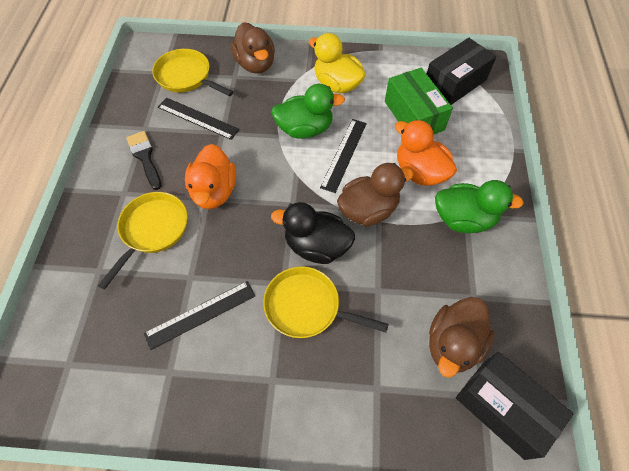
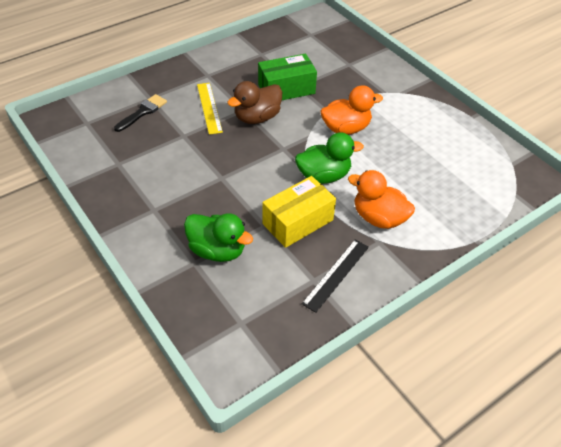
black box: [427,38,496,105] [456,352,573,460] = 2 -> none = 0
black duck: [271,202,355,264] = 1 -> none = 0
black ruler: [144,281,255,350] [158,97,240,140] [320,119,367,193] = 3 -> [302,240,369,313] = 1
brown duck: [231,22,275,74] [337,163,413,226] [429,297,495,378] = 3 -> [227,81,282,124] = 1
yellow box: none = 0 -> [262,176,336,248] = 1
yellow duck: [309,33,366,94] = 1 -> none = 0
yellow pan: [98,192,188,290] [152,49,233,96] [263,266,389,338] = 3 -> none = 0
yellow ruler: none = 0 -> [197,83,223,135] = 1

